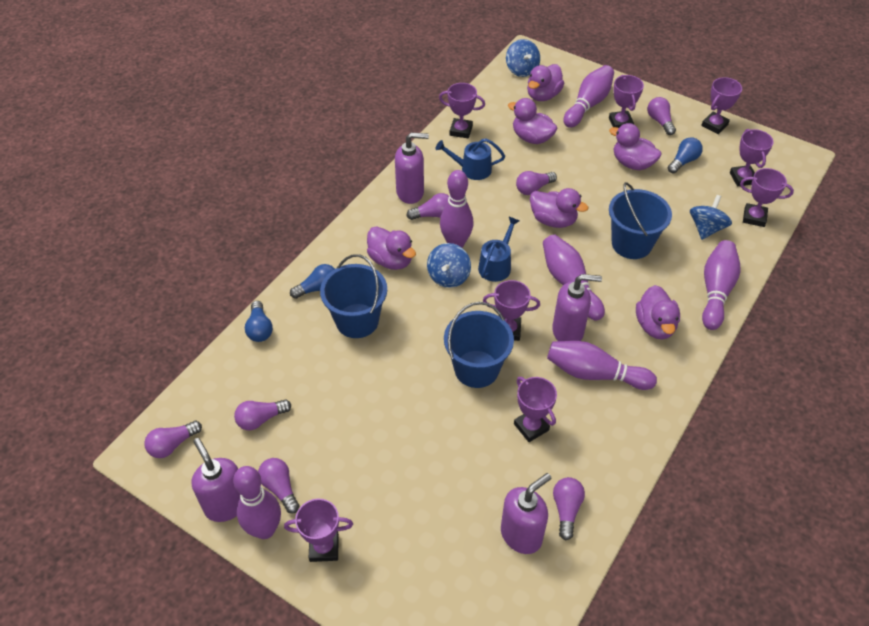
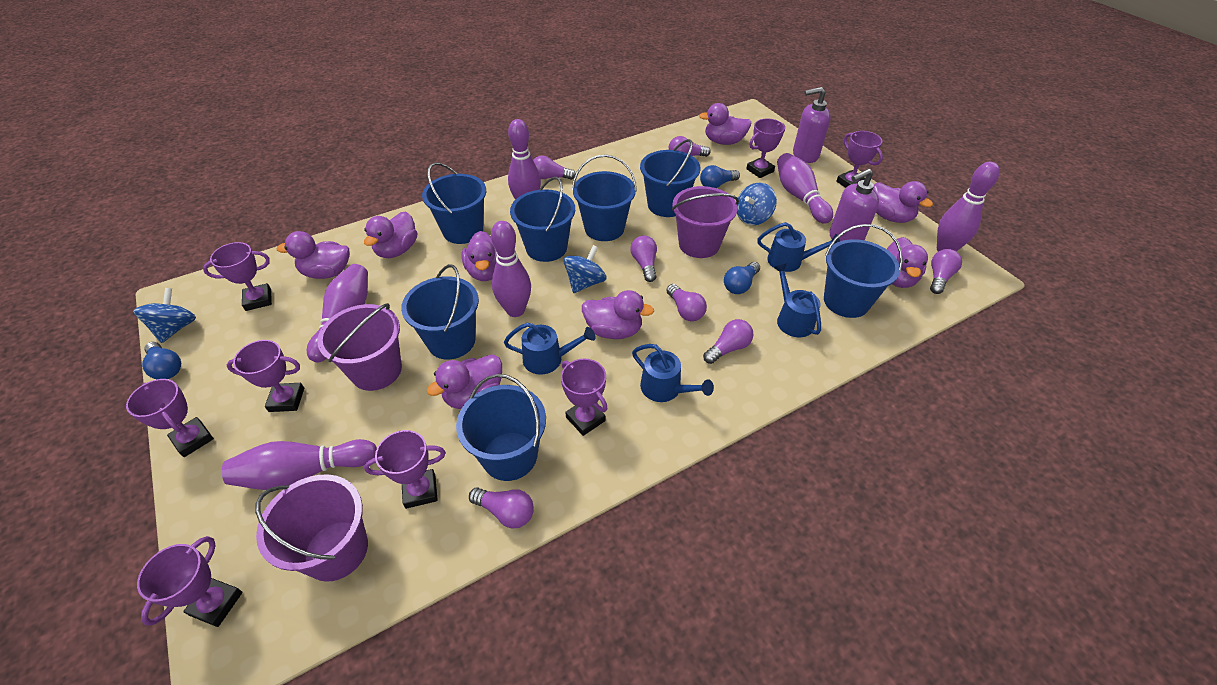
blue bucket: [320,254,387,338] [444,302,514,388] [609,182,672,259] = 3 -> [401,264,479,359] [422,163,486,244] [456,374,546,481] [510,177,575,262] [572,154,637,241] [640,139,701,217] [824,224,903,318] = 7
blue watering can: [435,138,505,180] [478,217,519,282] = 2 -> [504,323,595,375] [632,344,714,402] [757,222,840,272] [774,263,821,337] = 4
purple bucket: none = 0 -> [255,474,368,582] [317,303,402,391] [672,186,739,258] = 3
purple duck: [367,226,416,270] [508,98,557,144] [527,64,564,101] [530,188,588,228] [609,123,662,170] [636,285,680,340] = 6 -> [277,231,350,279] [364,211,417,258] [427,354,502,409] [462,231,497,281] [582,290,654,339] [699,103,752,145] [873,181,933,223] [887,237,928,288] = 8
purple soap dispenser: [192,438,240,522] [395,132,429,204] [501,473,551,554] [552,274,602,341] = 4 -> [793,87,831,163] [829,168,879,241] = 2

